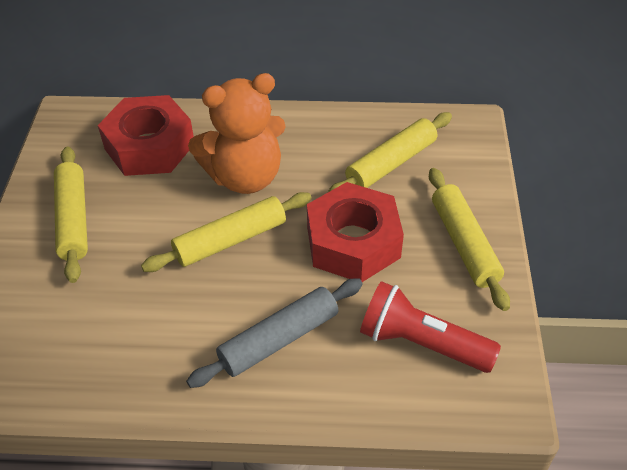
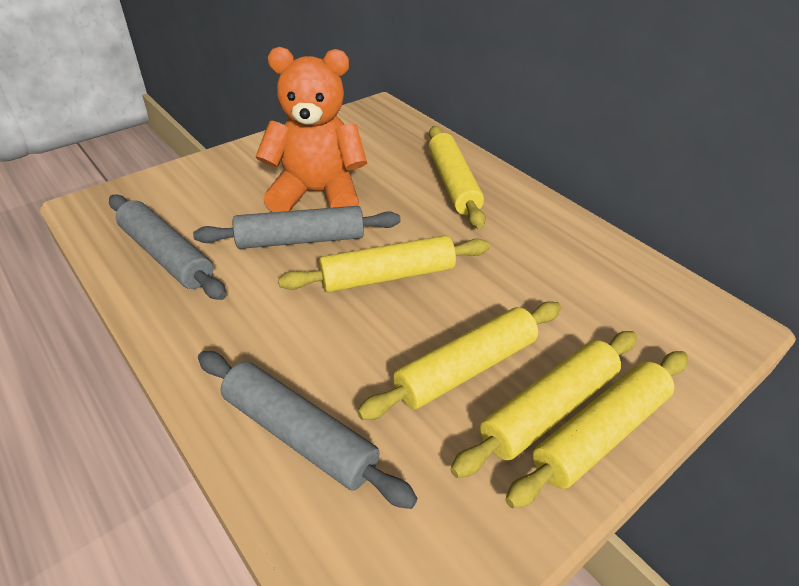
grey rolling pin: [186,278,363,388] = 1 -> [109,194,227,300] [193,206,400,249] [198,351,418,509] = 3
red flashlight: [360,281,501,373] = 1 -> none = 0
red nut: [98,95,194,176] [307,182,404,282] = 2 -> none = 0
yellow rolling pin: [54,146,88,283] [141,192,312,272] [328,112,452,192] [429,168,510,311] = 4 -> [278,235,489,292] [357,302,561,420] [428,126,486,229] [450,331,637,478] [505,351,688,508] = 5

